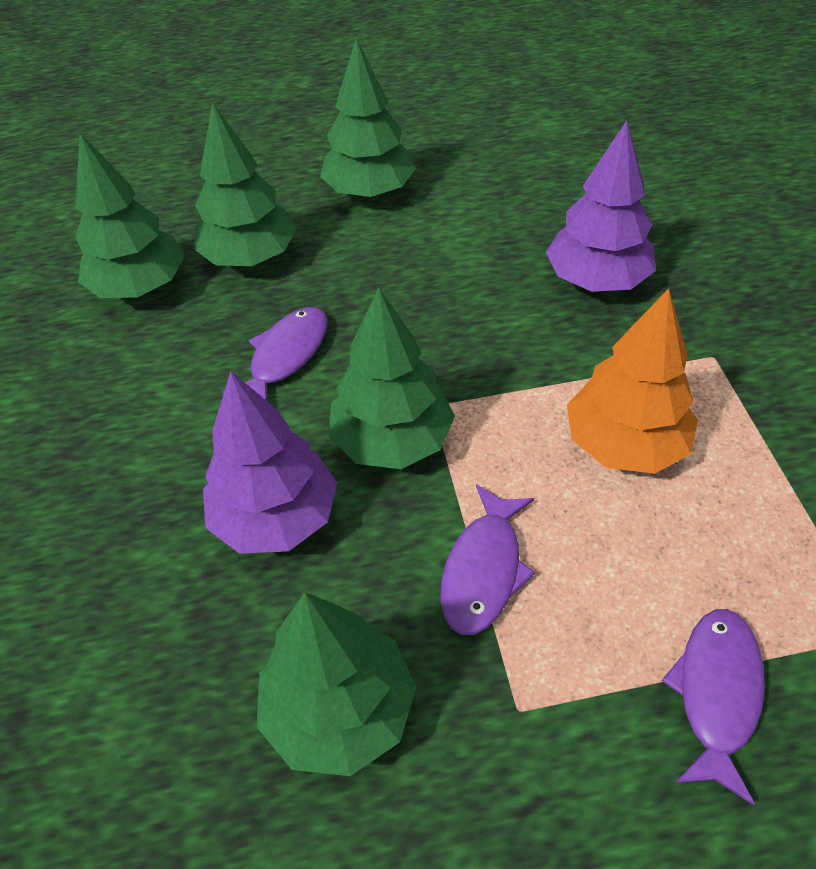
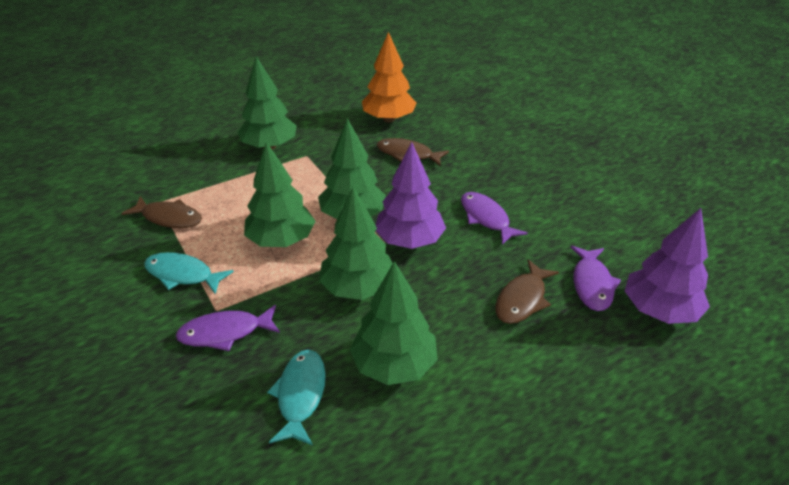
brown fish: none = 0 -> [121,196,202,228] [376,138,449,166] [495,259,559,324] = 3
turquoise fish: none = 0 -> [144,252,234,294] [267,350,326,445] = 2

